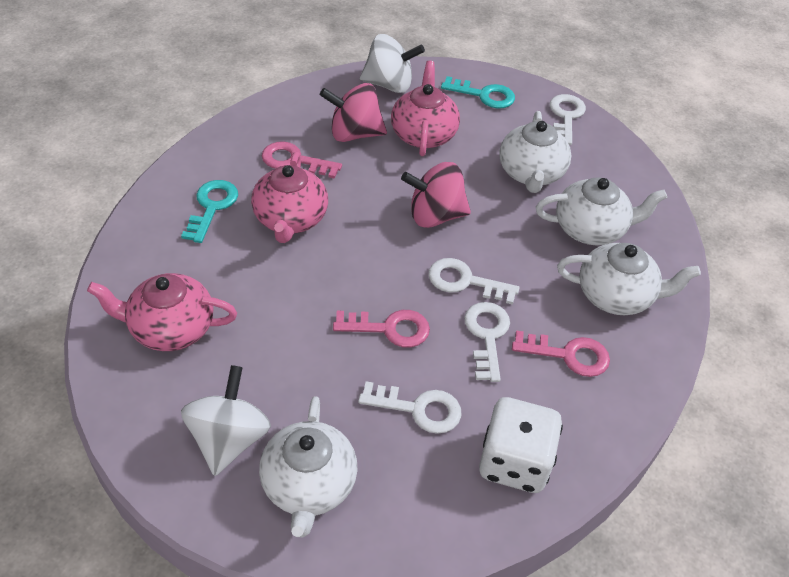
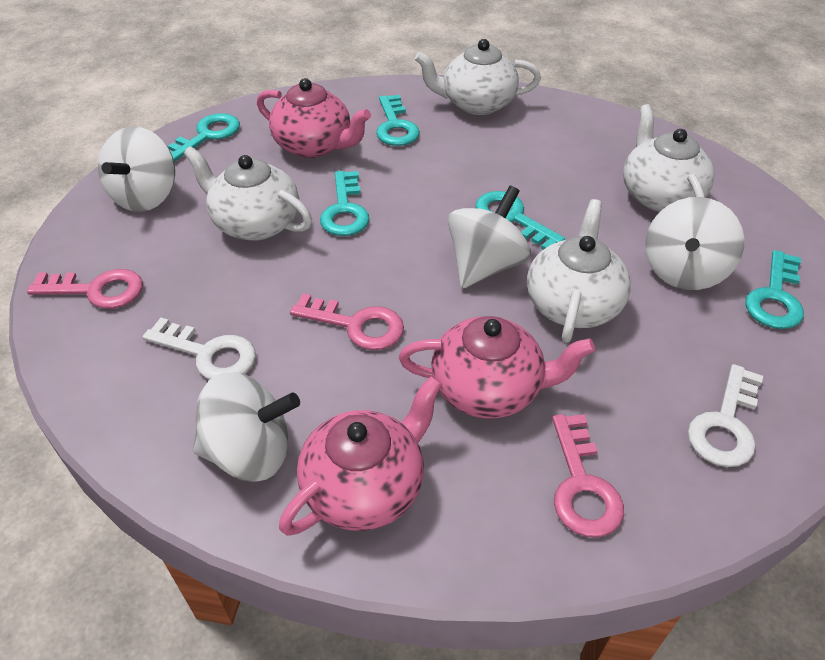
pink spinning top: [320,83,387,142] [401,162,471,228] = 2 -> none = 0
turquoise key: [181,180,238,243] [441,76,515,108] = 2 -> [168,113,240,162] [320,171,370,236] [376,95,420,146] [475,191,565,250] [745,250,804,329] = 5
white dice: [479,397,563,493] = 1 -> none = 0
white key: [358,381,462,434] [428,258,519,305] [464,302,510,382] [550,94,586,145] = 4 -> [143,318,256,379] [688,364,763,467] = 2
white spinning top: [181,365,271,476] [360,34,425,93] = 2 -> [98,127,175,212] [193,372,300,481] [448,186,531,288] [645,197,744,290] = 4

